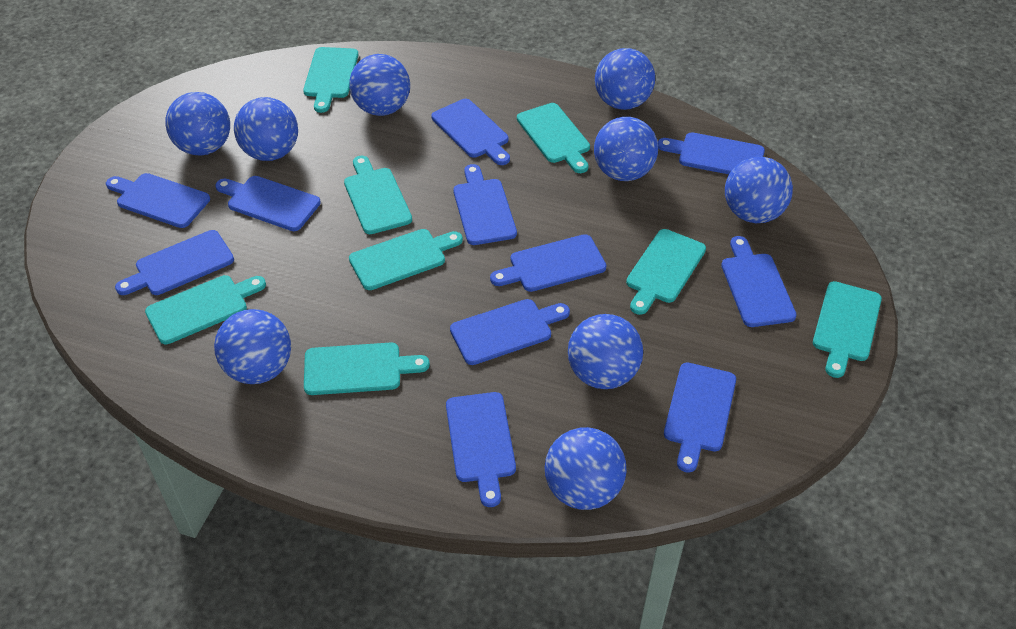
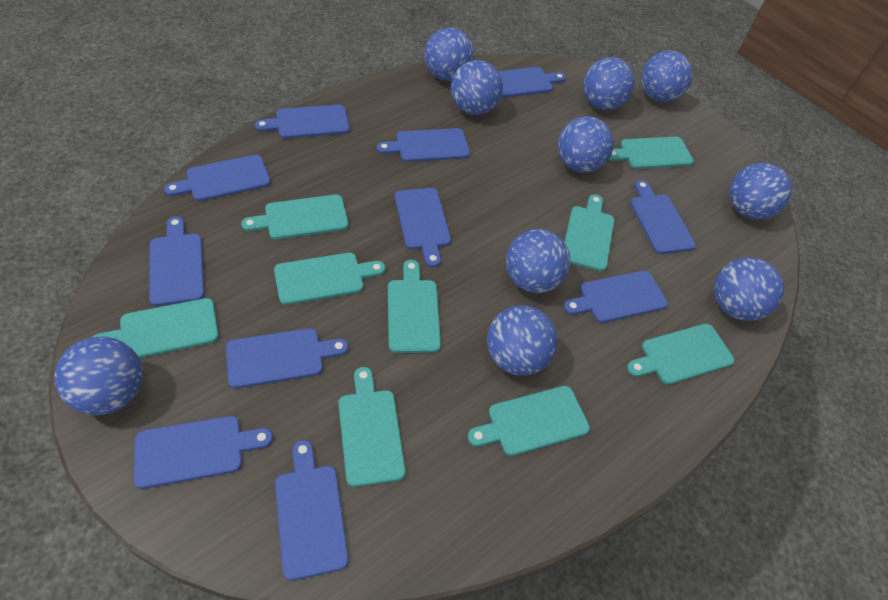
blue ball: [165,92,230,156] [214,309,291,384] [234,97,298,161] [349,54,410,116] [545,427,627,510] [568,314,643,389] [594,117,658,181] [595,48,655,110] [725,157,793,223] = 9 -> [55,337,143,415] [425,28,474,81] [451,60,503,115] [487,305,558,376] [506,229,571,293] [557,116,614,173] [583,57,635,110] [641,51,693,102] [714,257,784,321] [729,163,792,220] = 10
turquoise cutting board: [145,275,266,344] [303,47,359,113] [304,342,430,395] [344,156,412,234] [349,229,463,290] [517,103,590,173] [626,229,706,315] [813,281,882,378] = 8 -> [93,298,219,358] [241,195,349,240] [274,253,385,305] [338,367,406,487] [388,260,441,353] [468,386,590,456] [564,194,615,271] [609,137,694,169] [627,324,734,385] = 9

